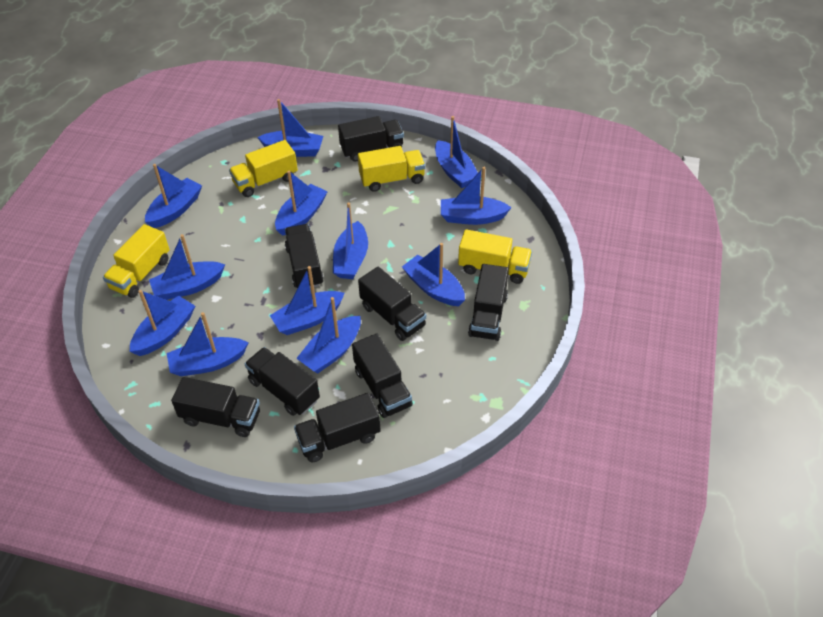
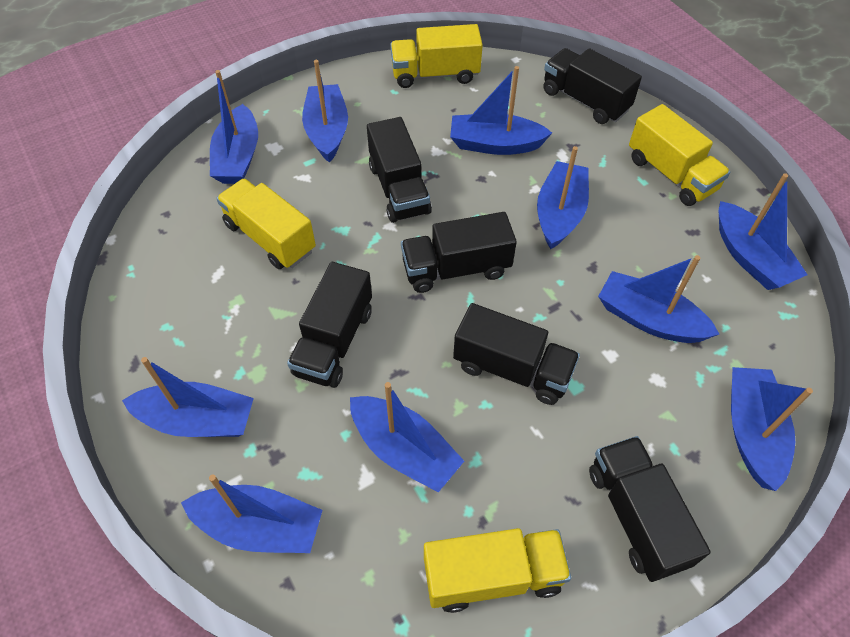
black truck: [171,377,260,437] [245,347,320,416] [285,224,324,288] [294,393,381,462] [338,116,404,161] [352,333,413,418] [358,267,426,341] [468,264,509,341] = 8 -> [287,262,372,388] [367,117,432,223] [401,212,517,293] [453,303,580,405] [543,48,642,124] [589,436,711,582] = 6
blue boat: [130,290,195,356] [145,164,202,228] [149,234,225,300] [167,312,249,376] [257,99,323,157] [270,266,344,335] [275,171,328,236] [296,297,361,373] [333,203,368,279] [402,243,465,306] [435,116,478,188] [441,167,512,225] = 12 -> [122,357,254,437] [181,474,322,553] [210,70,258,184] [302,60,348,163] [350,382,464,492] [450,66,552,155] [537,146,589,249] [598,255,719,343] [719,173,808,290] [731,367,813,491] = 10

